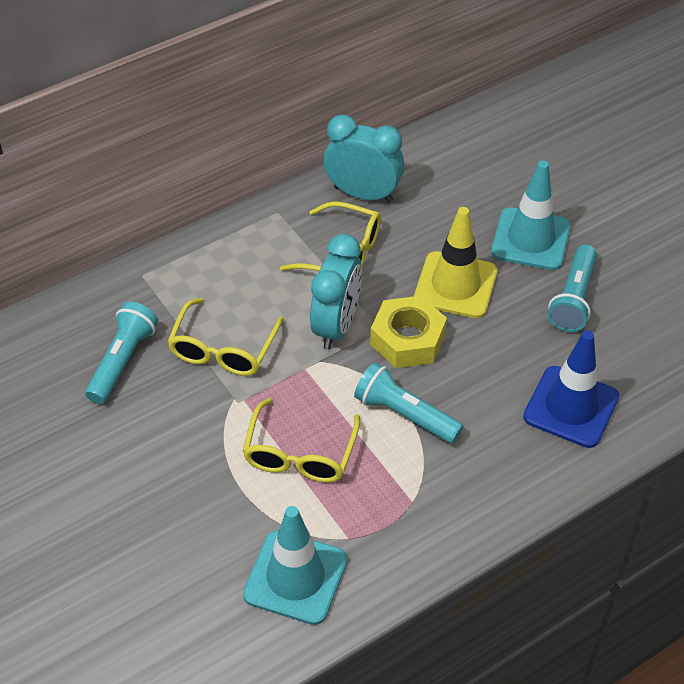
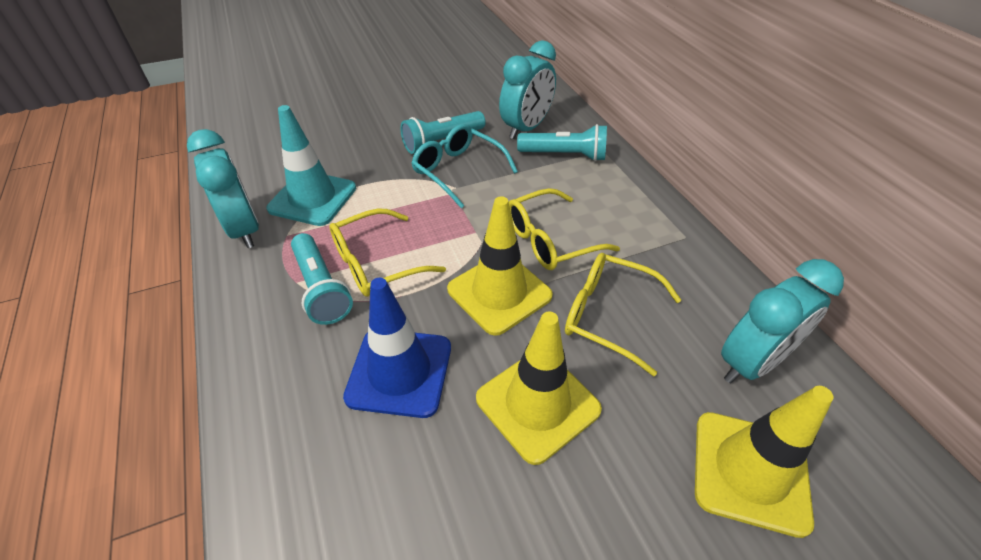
turquoise clock: [310,234,362,349] [324,114,404,203] = 2 -> [187,129,259,248] [499,40,556,139] [721,259,844,383] = 3
turquoise glasses: none = 0 -> [412,124,518,208] = 1
turquoise traffic cone: [243,506,347,625] [491,160,571,270] = 2 -> [266,105,356,226] = 1
yellow nut: [370,296,447,368] = 1 -> none = 0
yellow traffic cone: [414,207,497,318] = 1 -> [447,196,553,336] [476,312,602,465] [695,386,833,538] = 3

